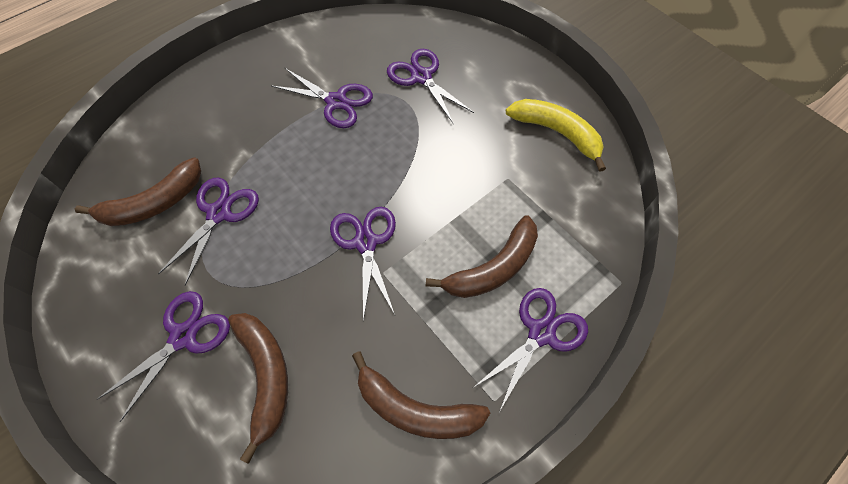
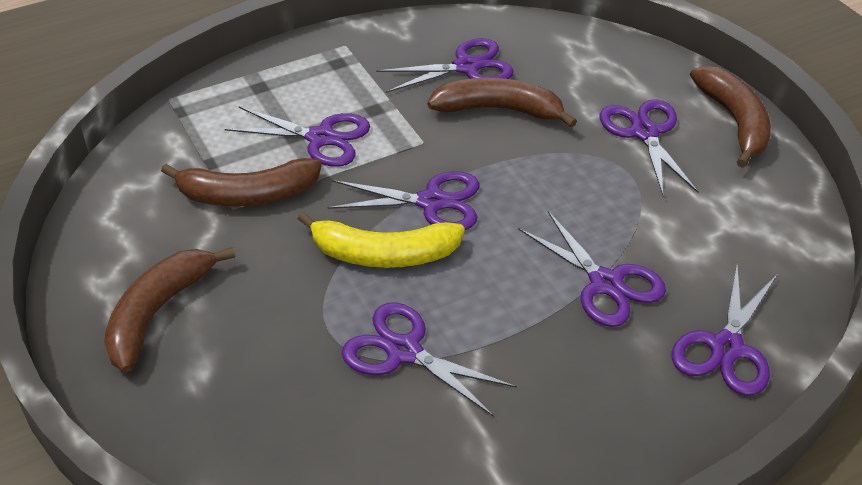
purple scissors: [97,291,230,422] [158,177,259,286] [271,68,373,128] [330,207,396,321] [387,49,474,124] [474,288,588,412] = 6 -> [225,107,370,167] [327,171,479,230] [342,302,517,417] [376,38,514,93] [518,210,666,327] [600,99,699,195] [672,265,777,396] = 7

